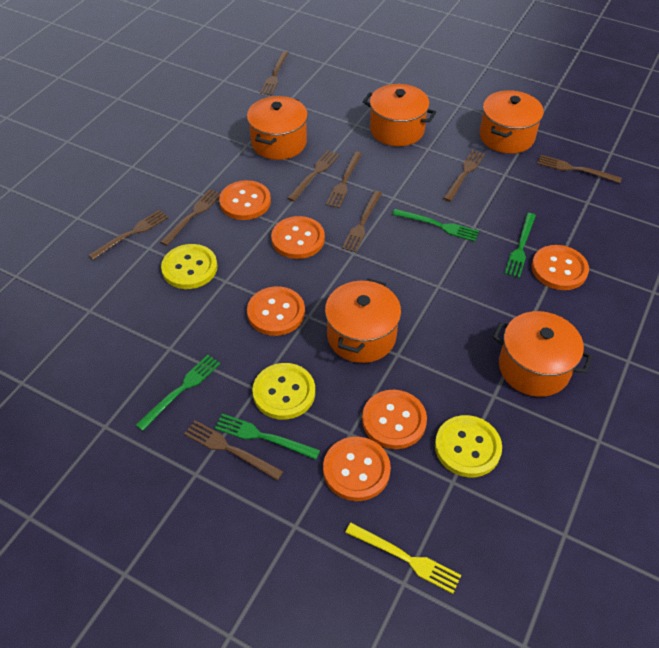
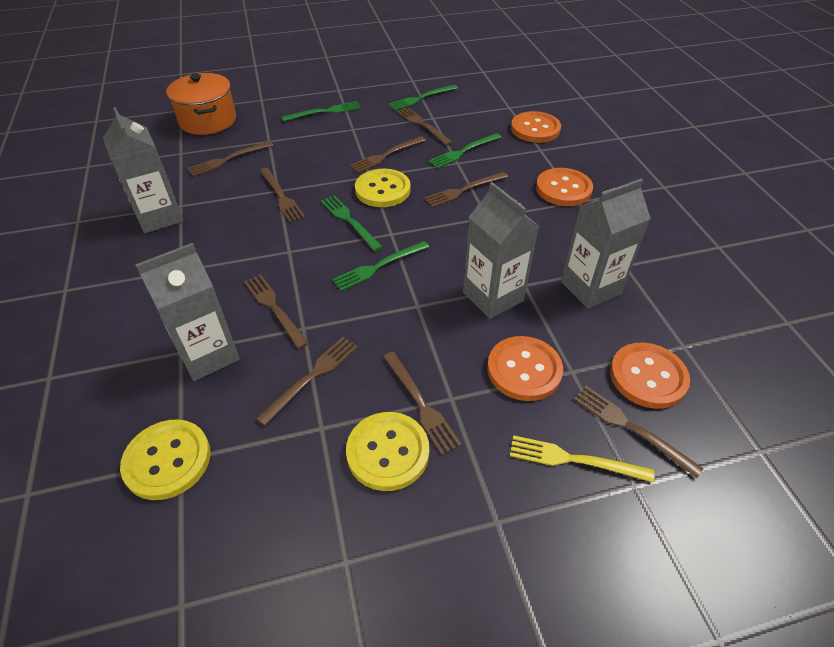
green fork: [136,355,220,431] [214,413,320,460] [392,209,479,242] [504,213,536,278] = 4 -> [282,101,361,122] [321,195,382,251] [332,241,429,291] [388,85,458,111] [428,133,501,169] = 5
grey carton: none = 0 -> [103,107,183,233] [135,243,240,381] [463,182,539,319] [561,178,651,309] = 4
orange button: [219,180,271,220] [247,286,305,336] [271,216,325,259] [323,437,391,501] [362,390,427,449] [532,245,589,290] = 6 -> [487,336,563,401] [511,111,561,143] [536,168,593,206] [610,343,690,409] = 4
orange pot: [247,96,308,160] [325,278,401,363] [363,84,436,146] [479,90,544,154] [492,311,592,397] = 5 -> [167,73,236,135] = 1

